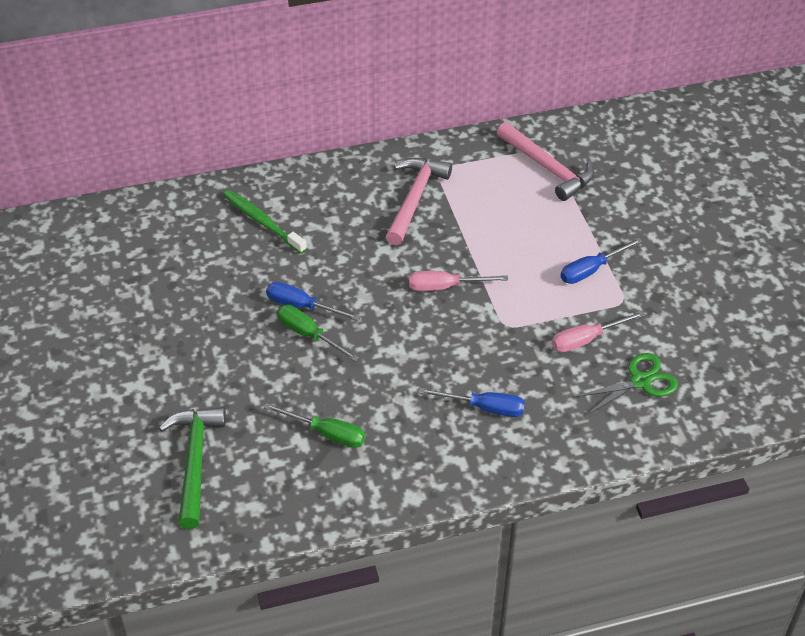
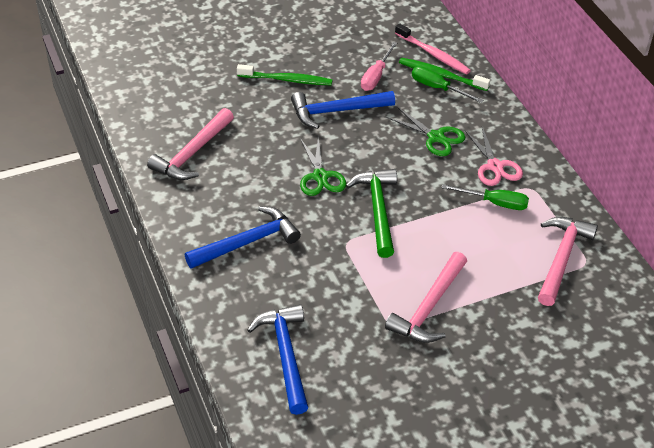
blue hammer: none = 0 -> [185,206,301,269] [247,304,308,415] [291,91,395,129] = 3
blue screwdriver: [266,282,361,321] [418,388,525,417] [560,238,642,284] = 3 -> none = 0
green scissors: [574,353,678,415] = 1 -> [300,135,346,196] [386,107,465,156] = 2
green toothbrush: [223,190,307,254] = 1 -> [237,64,332,85] [399,58,490,91] = 2
pink hammer: [386,158,452,245] [497,122,595,201] = 2 -> [147,108,234,180] [385,252,467,343] [538,217,598,306] = 3
pink scissors: none = 0 -> [465,127,523,186] = 1
pink screwdriver: [409,271,508,291] [552,311,645,352] = 2 -> [361,42,397,91] = 1
pink toothbrush: none = 0 -> [395,23,471,75] = 1

